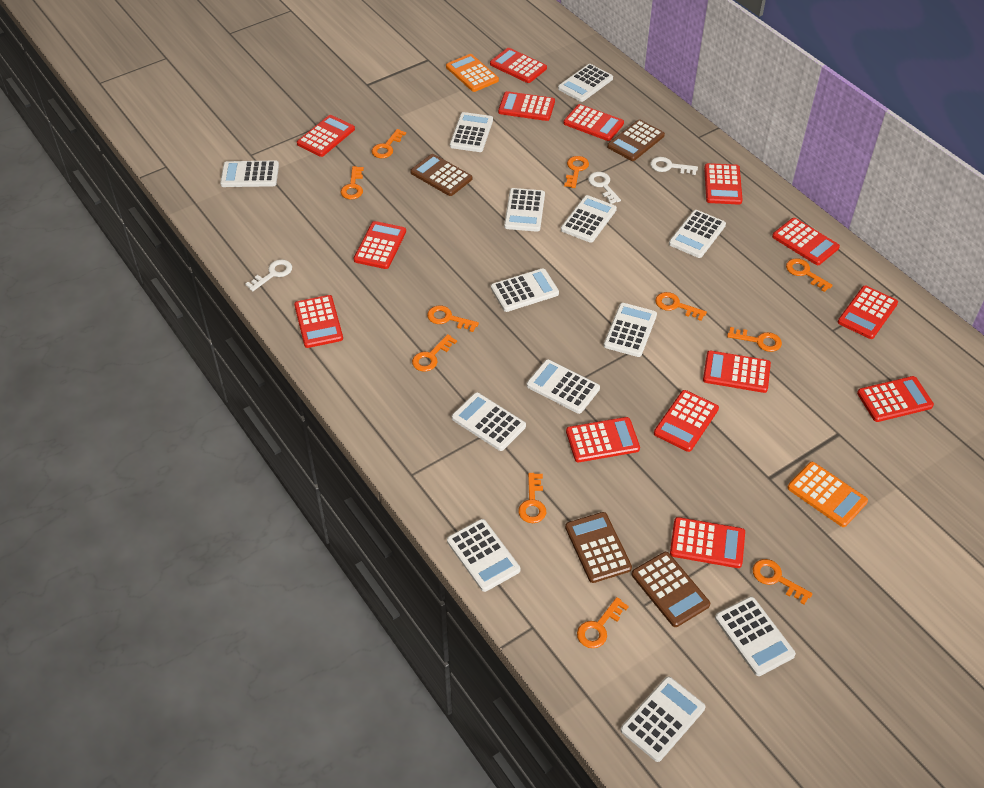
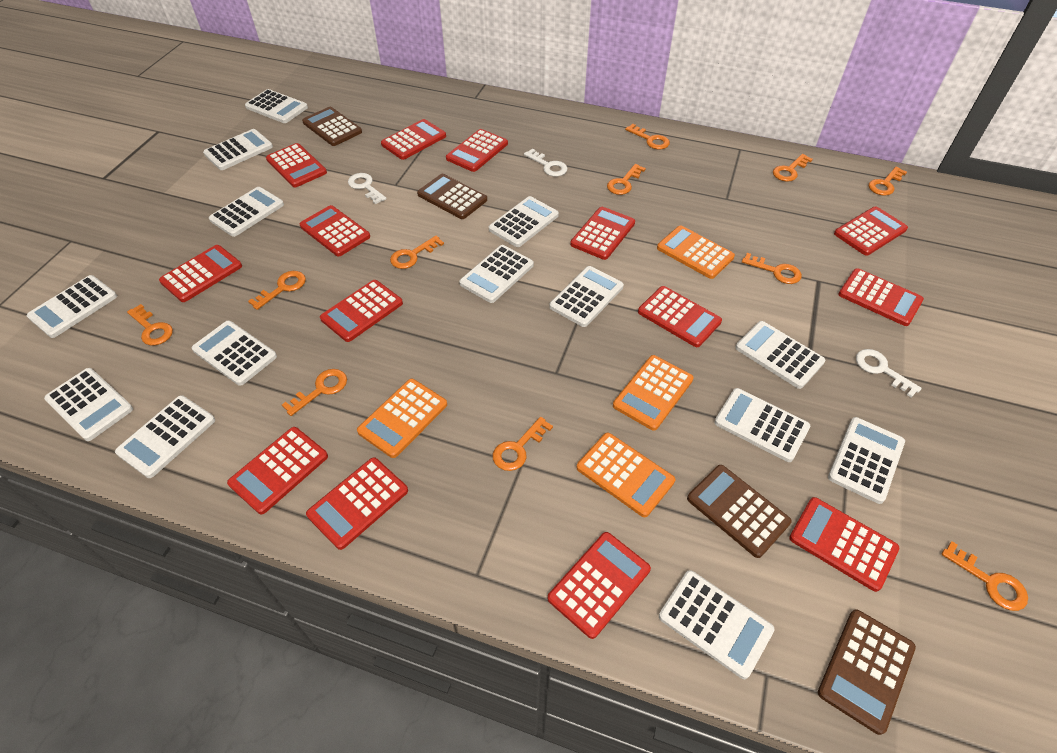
orange calculator: [446,54,499,92] [787,462,868,527] = 2 -> [357,379,447,458] [577,433,675,517] [613,355,694,431] [657,225,735,279] = 4
white calculator: [220,161,279,187] [447,519,520,592] [450,112,493,152] [452,392,526,451] [491,268,559,312] [504,188,545,232] [527,359,600,414] [558,64,613,102] [561,195,617,243] [604,303,657,357] [621,676,705,762] [669,210,726,258] [715,596,796,676] = 13 -> [27,275,117,338] [44,368,133,441] [115,395,215,478] [192,321,277,386] [203,129,273,170] [209,187,284,237] [245,89,308,123] [459,245,534,303] [489,196,559,247] [549,266,624,327] [659,570,775,679] [714,388,810,462] [736,321,826,389] [828,417,905,504] = 14

